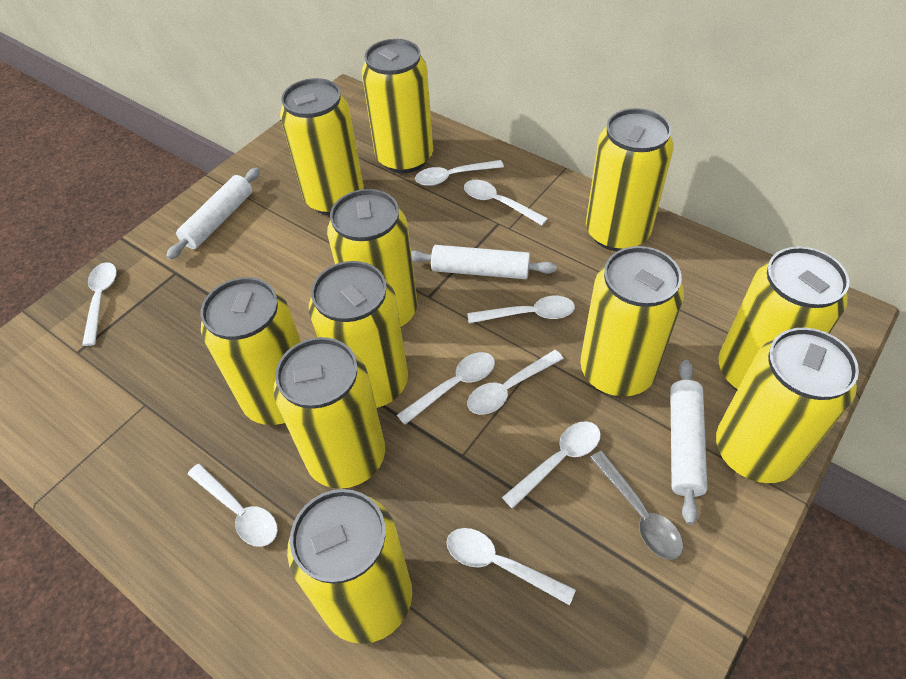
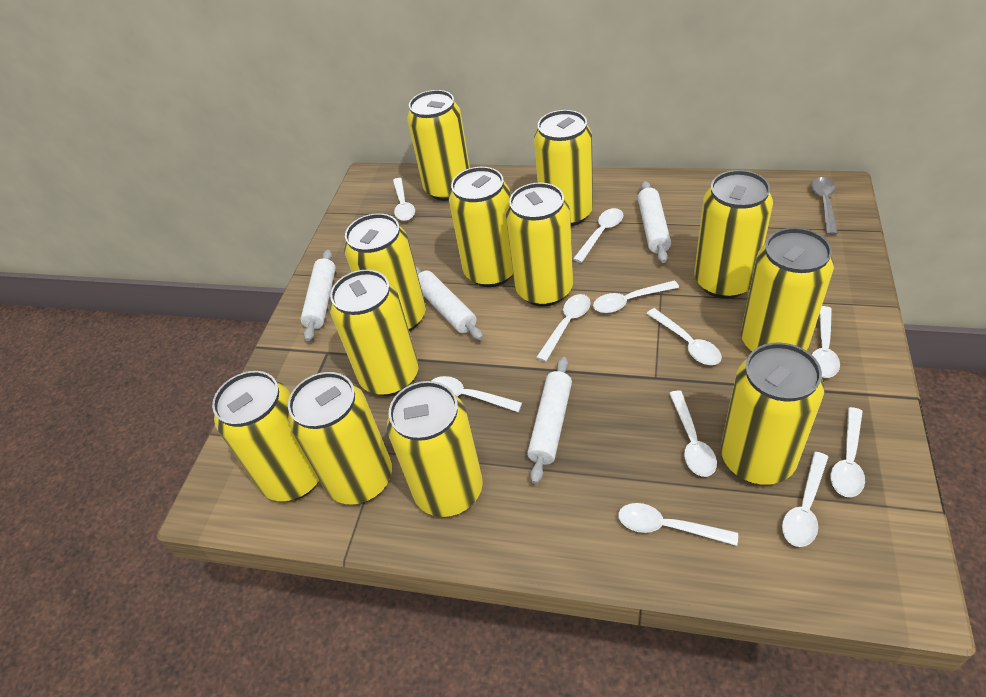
white rolling pin: [166,168,260,259] [411,245,557,279] [670,360,707,525] = 3 -> [301,250,336,341] [415,266,483,340] [527,357,572,484] [638,181,671,263] = 4
white spoon: [82,262,117,346] [188,464,278,547] [397,352,495,425] [415,160,504,186] [447,528,576,605] [464,180,548,225] [467,296,575,323] [467,350,564,415] [502,421,601,509] = 9 -> [393,178,415,221] [431,376,522,412] [536,294,591,362] [573,208,623,263] [593,280,679,313] [618,503,738,546] [646,308,722,365] [669,390,717,477] [782,452,828,547] [812,306,840,378] [831,407,865,497] = 11
yellow can: [201,277,301,425] [273,337,385,489] [280,78,364,215] [287,489,412,644] [309,261,408,408] [327,189,417,327] [362,39,433,173] [580,246,684,397] [586,108,674,251] [716,328,859,483] [719,247,849,390] = 11 -> [212,371,319,501] [288,372,392,505] [330,270,419,396] [344,213,426,332] [387,381,483,517] [407,90,470,201] [449,167,513,287] [506,183,573,306] [534,110,593,227] [694,170,773,299] [721,342,824,485] [741,228,834,352] = 12

